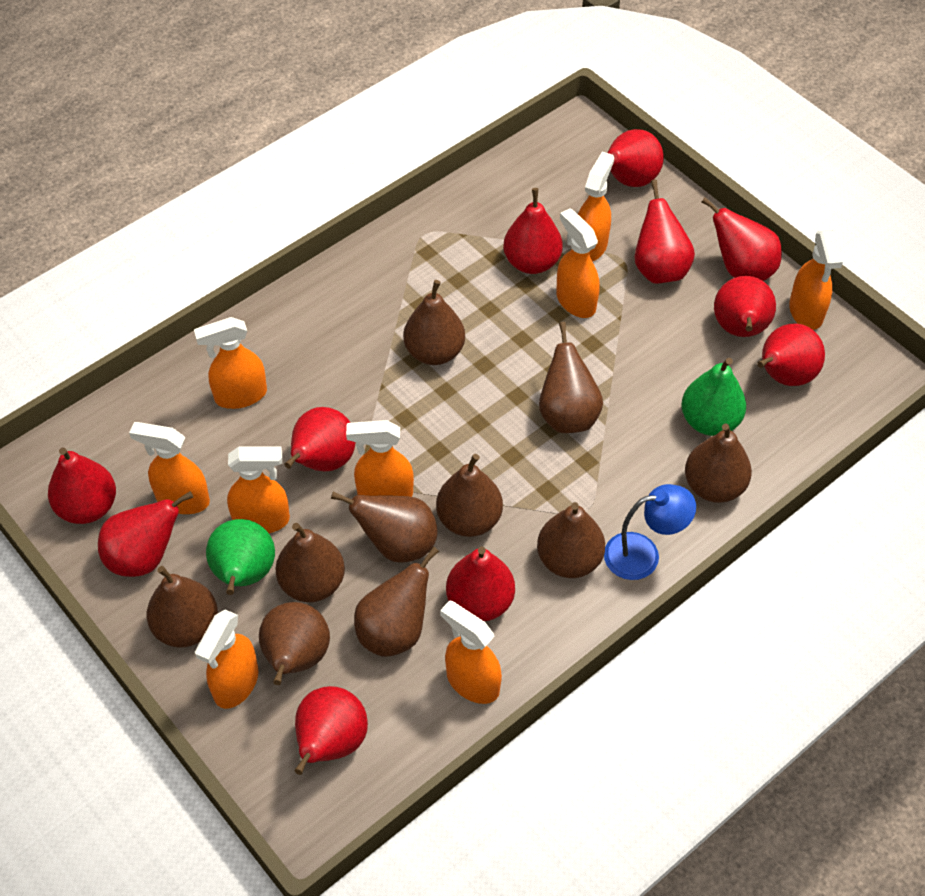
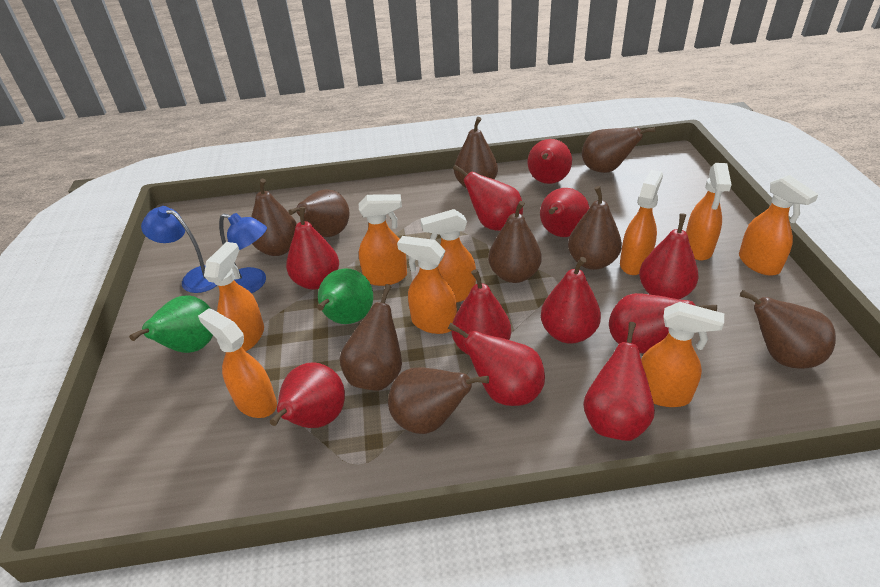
blue lamp: [604,484,696,580] = 1 -> [141,206,217,293] [219,213,267,293] = 2
brown pear: [147,566,218,647] [259,602,330,685] [276,523,345,602] [331,492,438,563] [354,546,439,657] [403,280,465,365] [436,454,503,537] [537,502,605,578] [539,322,603,433] [685,423,752,503] = 10 -> [251,179,297,256] [288,189,350,237] [340,284,402,391] [388,367,489,434] [454,117,498,188] [488,201,542,283] [568,186,622,270] [582,127,656,173] [740,290,836,369] = 9

